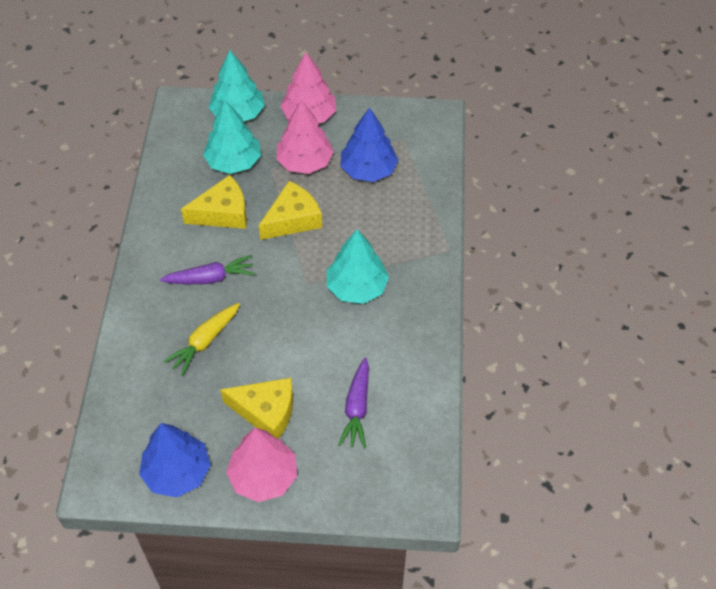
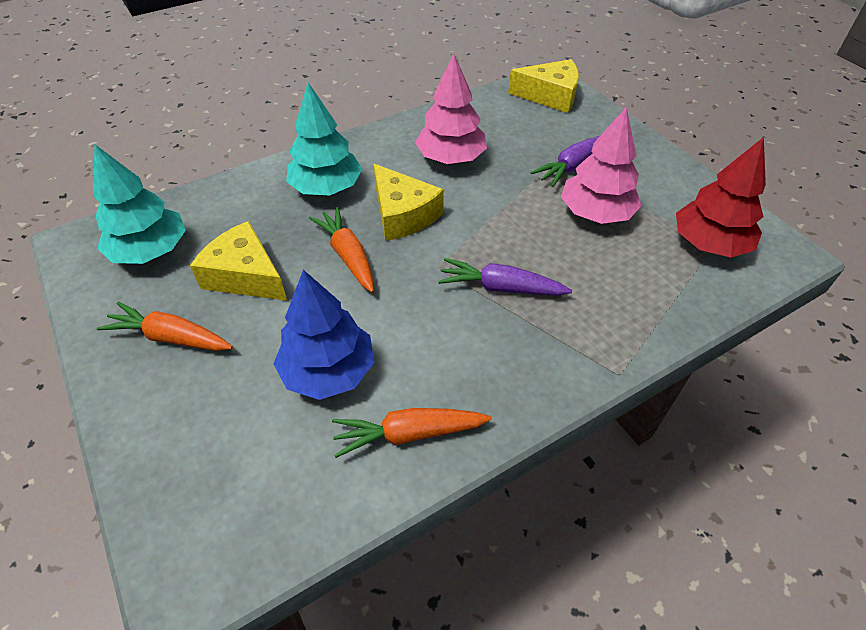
blue tree: [139,423,211,497] [341,107,398,182] = 2 -> [273,270,374,400] = 1
orange carrot: none = 0 -> [97,302,233,351] [309,207,374,293] [332,408,492,458] = 3
pink tree: [226,428,297,502] [276,100,334,174] [280,52,336,123] = 3 -> [415,54,487,164] [561,107,642,224] = 2
red tree: none = 0 -> [676,137,766,258] = 1
turquoise tree: [203,100,261,174] [208,50,265,122] [327,229,389,304] = 3 -> [93,145,186,264] [286,83,362,195] = 2
yellow carrot: [163,303,240,376] = 1 -> none = 0

